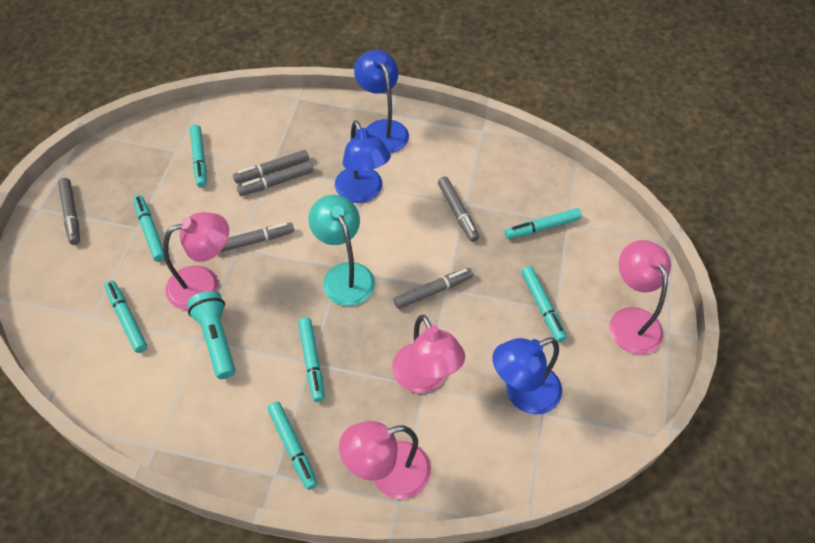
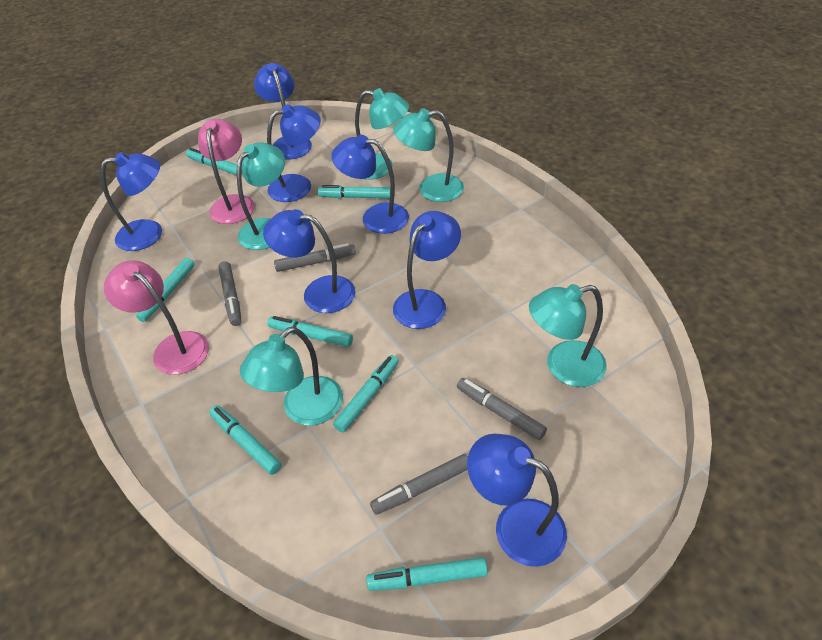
blue lamp: [335,120,391,203] [354,50,409,153] [492,337,562,415] = 3 -> [101,152,162,251] [254,63,312,160] [263,209,355,313] [267,104,321,202] [331,135,409,234] [393,211,461,329] [467,434,567,567] = 7
grey marker: [58,178,80,245] [221,222,294,252] [233,150,309,183] [237,161,314,196] [393,268,473,309] [438,177,479,242] = 6 -> [218,261,241,326] [274,243,356,272] [370,454,468,515] [457,378,547,440] = 4
pink lamp: [163,212,229,310] [339,421,431,499] [392,315,465,393] [610,240,671,354] = 4 -> [104,260,209,375] [198,119,255,224] = 2
turquoise flashlight: [187,291,236,379] = 1 -> none = 0
turquoise lamp: [309,195,375,306] = 1 -> [237,142,285,250] [240,327,343,425] [355,88,409,180] [393,108,464,202] [529,284,607,387] = 5

